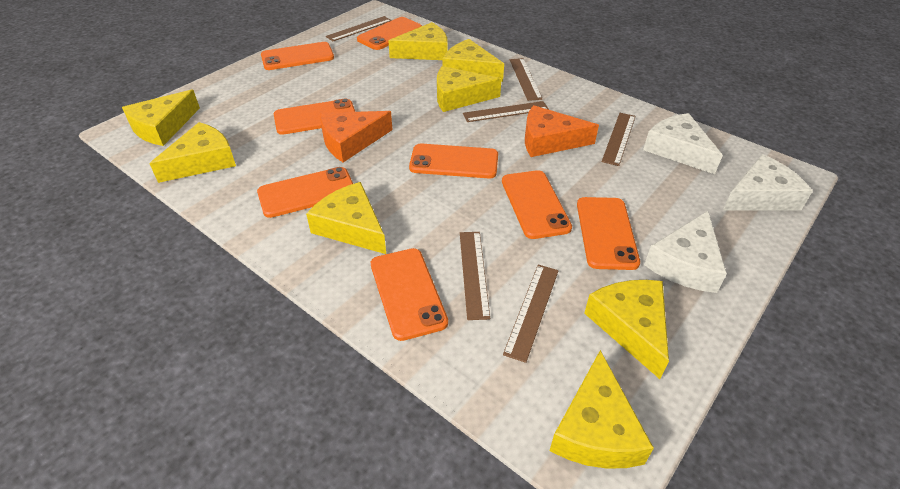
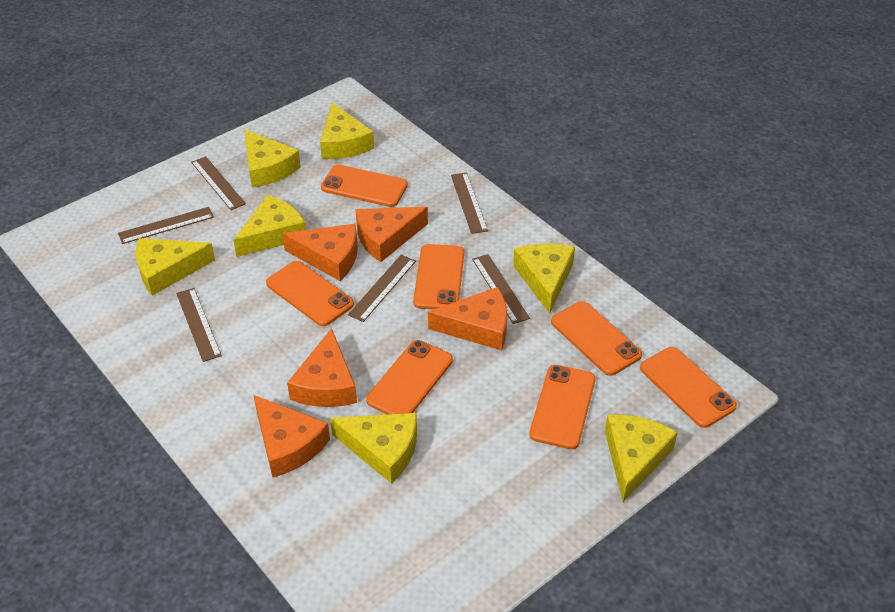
orange cheese: [320,111,392,163] [525,105,599,157] = 2 -> [253,395,330,478] [282,224,358,281] [287,328,357,407] [355,207,428,262] [428,287,507,350] = 5
orange phone: [257,167,353,218] [261,42,334,70] [274,98,355,135] [357,17,422,50] [371,248,448,341] [409,143,498,178] [502,170,572,239] [577,197,640,270] = 8 -> [266,261,354,326] [321,165,408,207] [366,340,453,414] [413,244,464,310] [529,365,596,449] [551,301,642,376] [640,347,737,428] = 7
white cheese: [643,113,723,174] [644,211,727,293] [723,154,812,211] = 3 -> none = 0
yellow cheese: [122,90,200,146] [149,122,236,183] [306,182,386,254] [388,22,448,60] [437,66,502,112] [443,39,504,82] [550,350,654,469] [584,280,669,379] = 8 -> [136,238,215,296] [233,195,306,257] [244,129,301,188] [320,102,374,159] [330,413,417,484] [513,243,575,313] [605,414,678,502] = 7

